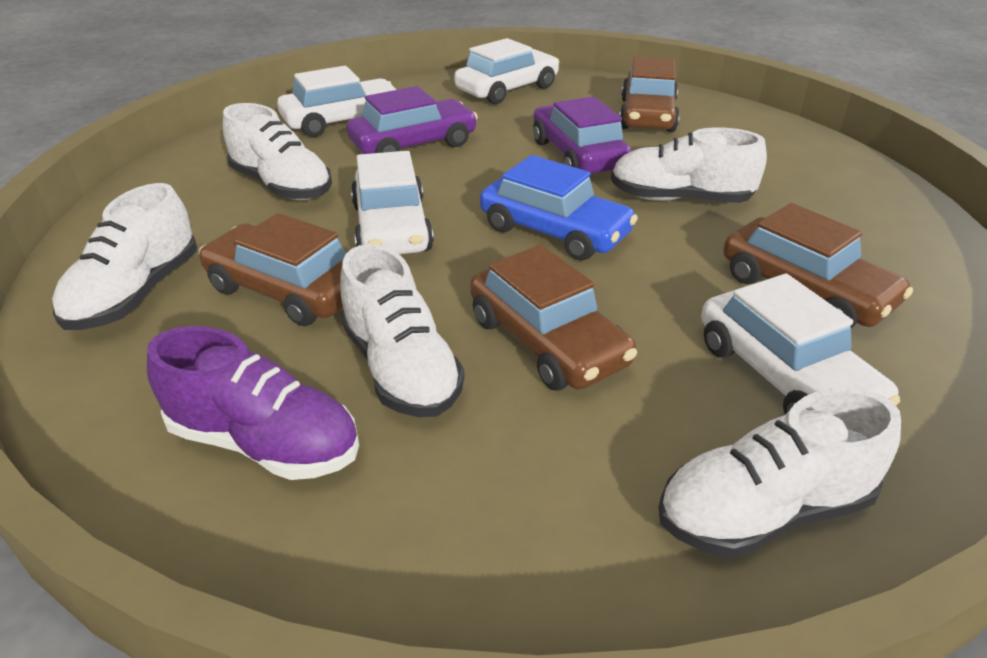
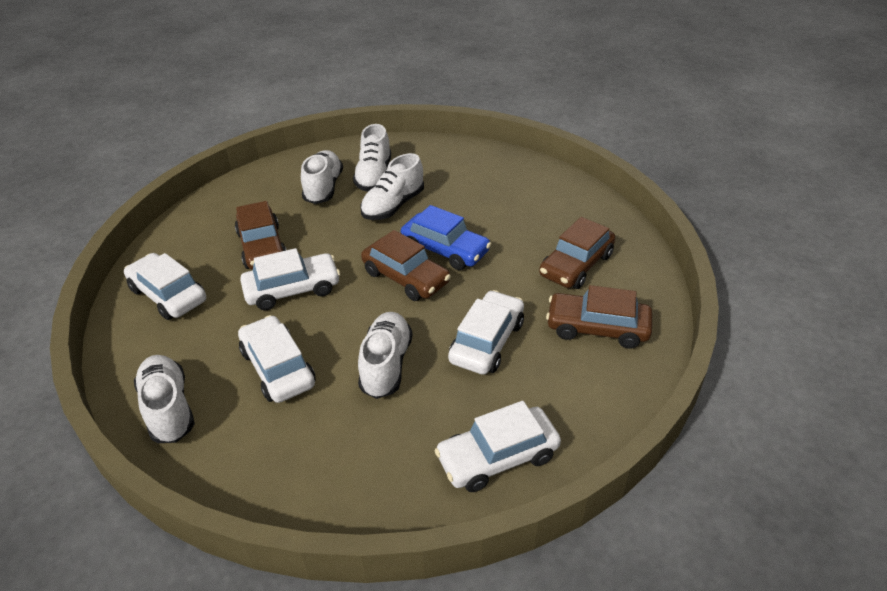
purple car: [346,86,478,154] [533,96,631,174] = 2 -> none = 0
purple shoe: [147,326,359,480] = 1 -> none = 0
white car: [277,66,397,137] [351,151,434,254] [454,38,559,104] [701,273,900,415] = 4 -> [124,253,206,320] [238,315,316,403] [240,248,340,310] [434,401,561,492] [448,290,524,375] = 5

